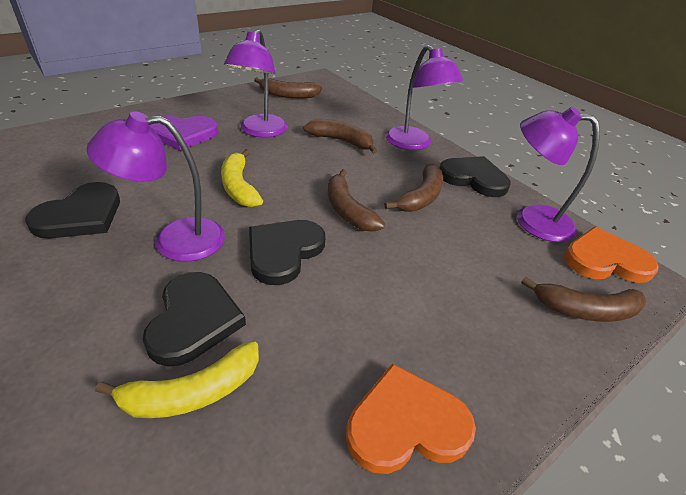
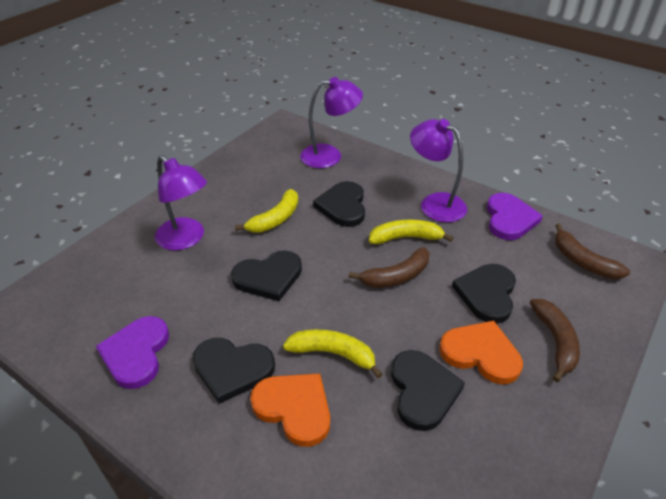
black heart: [25,182,120,238] [142,272,246,367] [249,220,325,285] [439,156,510,197] = 4 -> [192,338,275,404] [231,250,302,301] [313,181,365,227] [391,350,465,431] [452,264,516,324] = 5
brown banana: [254,77,322,99] [303,119,377,154] [328,169,385,232] [384,164,443,212] [521,276,647,322] = 5 -> [349,247,430,288] [530,299,580,382] [555,223,630,279] = 3
purple heart: [149,116,218,151] = 1 -> [96,316,169,389] [487,193,543,240] = 2
purple lamp: [86,111,225,262] [224,29,288,138] [385,45,463,150] [517,107,600,242] = 4 -> [155,155,207,251] [300,77,363,168] [410,119,467,222] = 3
yellow banana: [95,341,259,418] [221,149,263,207] = 2 -> [235,189,298,233] [283,329,382,378] [369,220,454,244] = 3

